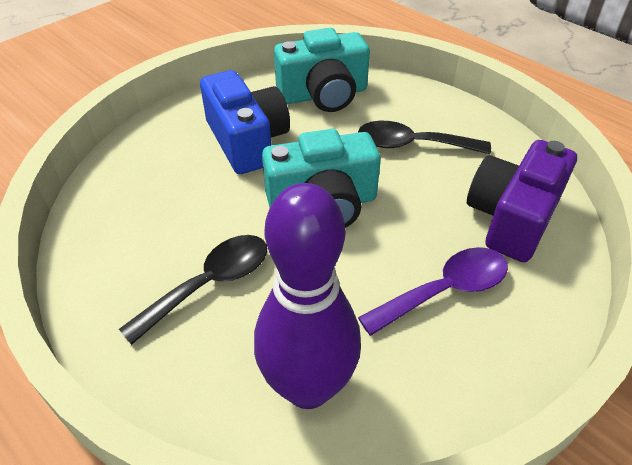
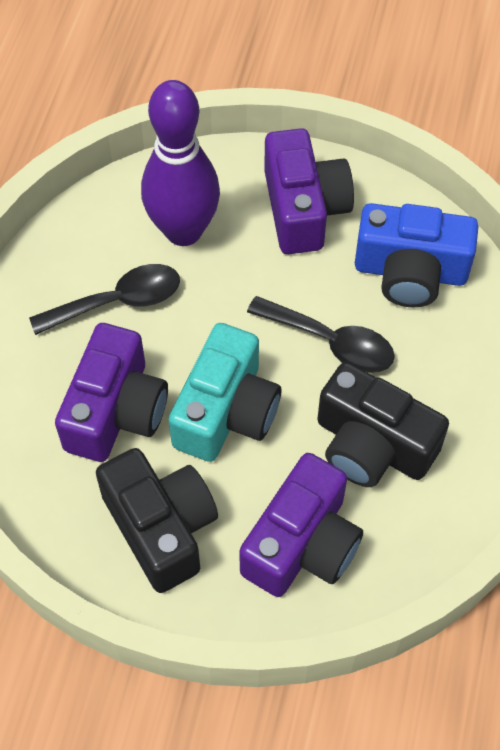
black camera: none = 0 -> [96,448,218,593] [317,362,449,487] = 2
purple camera: [467,140,577,262] = 1 -> [55,323,168,462] [239,453,363,597] [264,128,354,254] = 3
purple spoon: [358,247,508,336] = 1 -> none = 0
turquoise camera: [262,129,381,228] [274,28,370,112] = 2 -> [169,323,281,462] = 1

